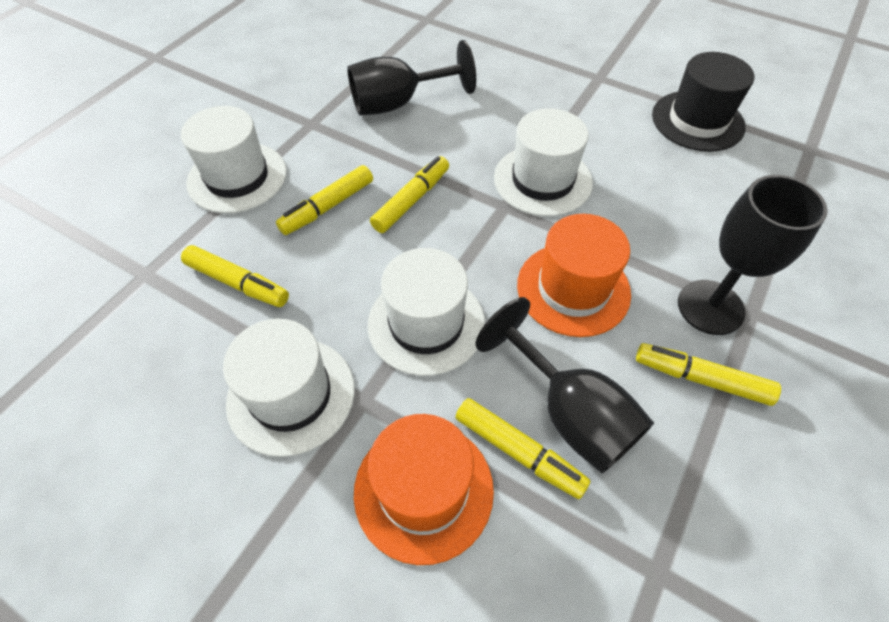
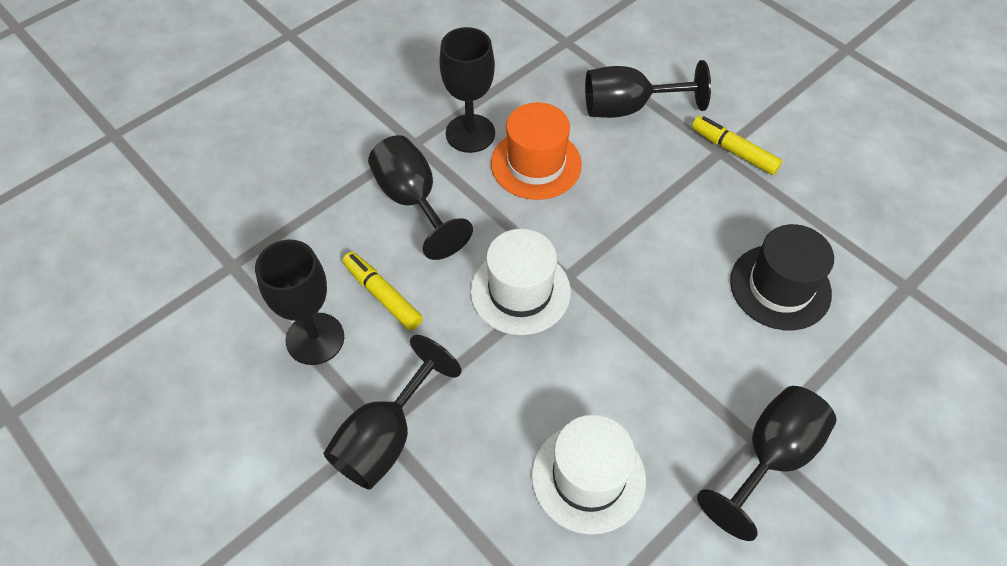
black goblet: [347,40,476,115] [475,297,654,473] [678,175,828,335] = 3 -> [255,240,344,365] [323,335,462,490] [368,135,473,260] [439,27,495,153] [585,60,711,118] [697,386,836,541] = 6
orange hat: [354,414,494,565] [517,214,631,337] = 2 -> [491,102,582,200] = 1
white hat: [181,106,287,214] [223,319,355,457] [368,248,485,376] [494,108,593,217] = 4 -> [470,229,571,335] [532,415,646,535] = 2
yellow marker: [181,245,289,307] [276,165,373,235] [370,156,449,233] [455,398,591,499] [636,343,781,406] = 5 -> [342,252,423,330] [692,116,782,175] = 2

